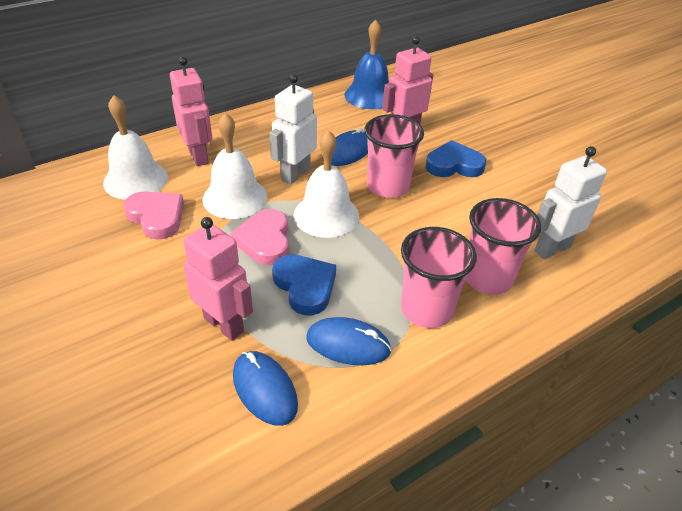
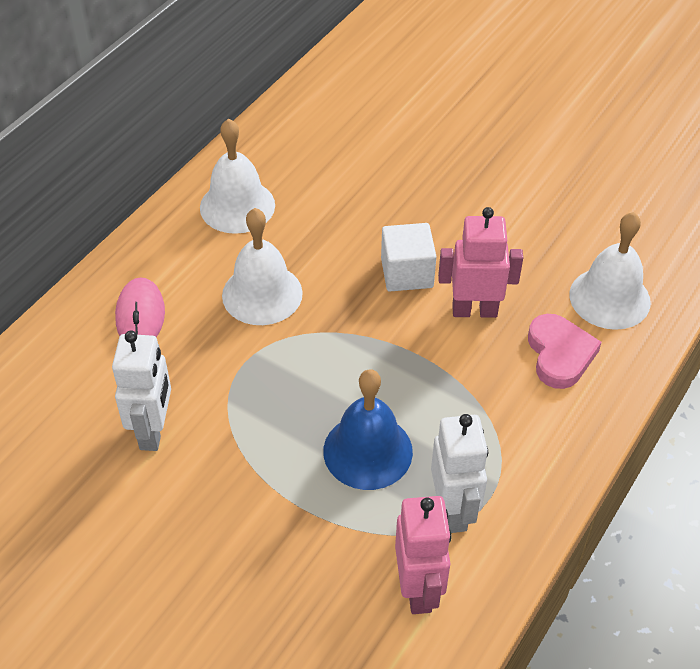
blue heart: [272,254,336,315] [425,140,486,177] = 2 -> none = 0
blue mouse: [233,351,298,426] [306,317,391,365] [323,128,368,166] = 3 -> none = 0
pink cup: [364,114,424,198] [401,227,477,328] [466,198,541,294] = 3 -> none = 0
pink heart: [123,191,184,240] [230,209,289,265] = 2 -> [528,314,602,389] = 1
pink mouse: none = 0 -> [115,277,165,337] = 1
pink robot: [170,57,212,166] [184,217,253,341] [382,36,433,124] = 3 -> [395,496,452,614] [438,207,523,318] = 2
white cube: none = 0 -> [381,223,437,292] = 1

